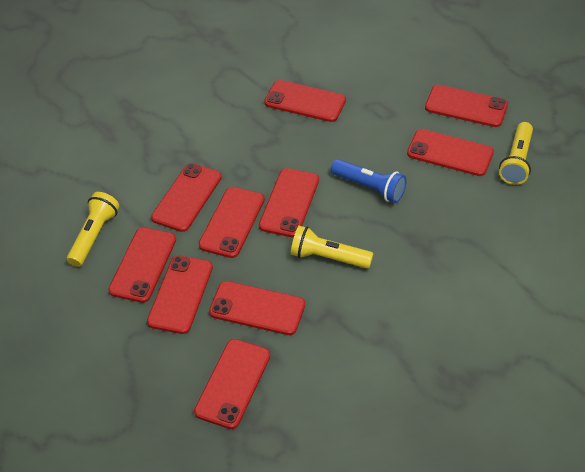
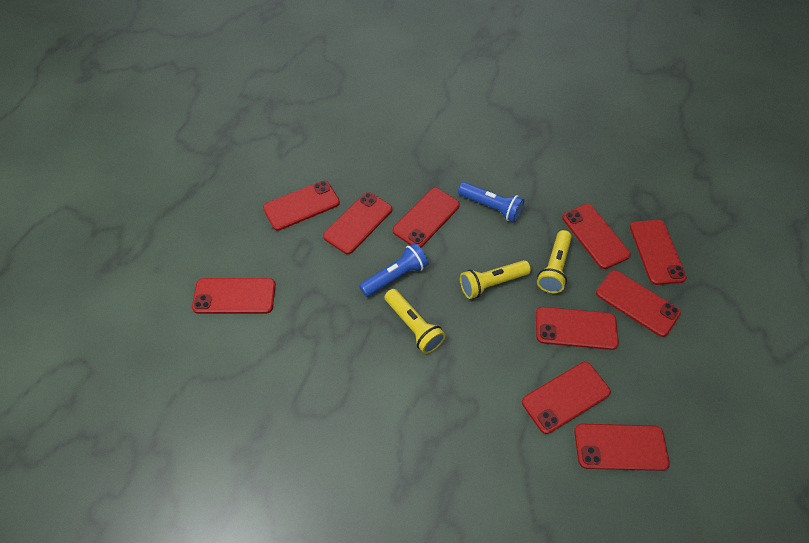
blue flashlight: [331,159,407,203] = 1 -> [359,243,429,297] [458,182,524,222] = 2

